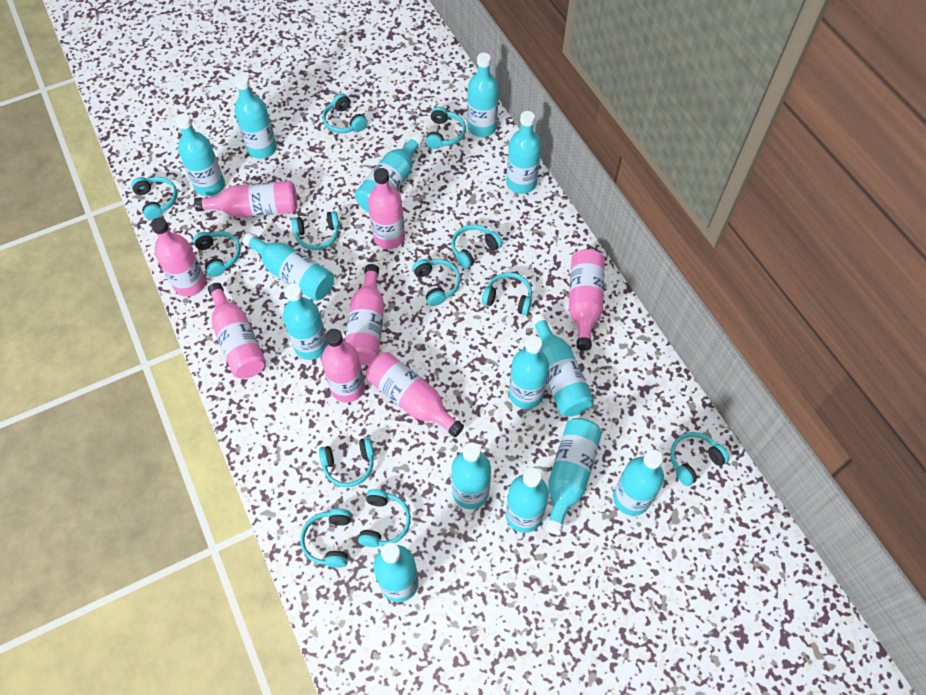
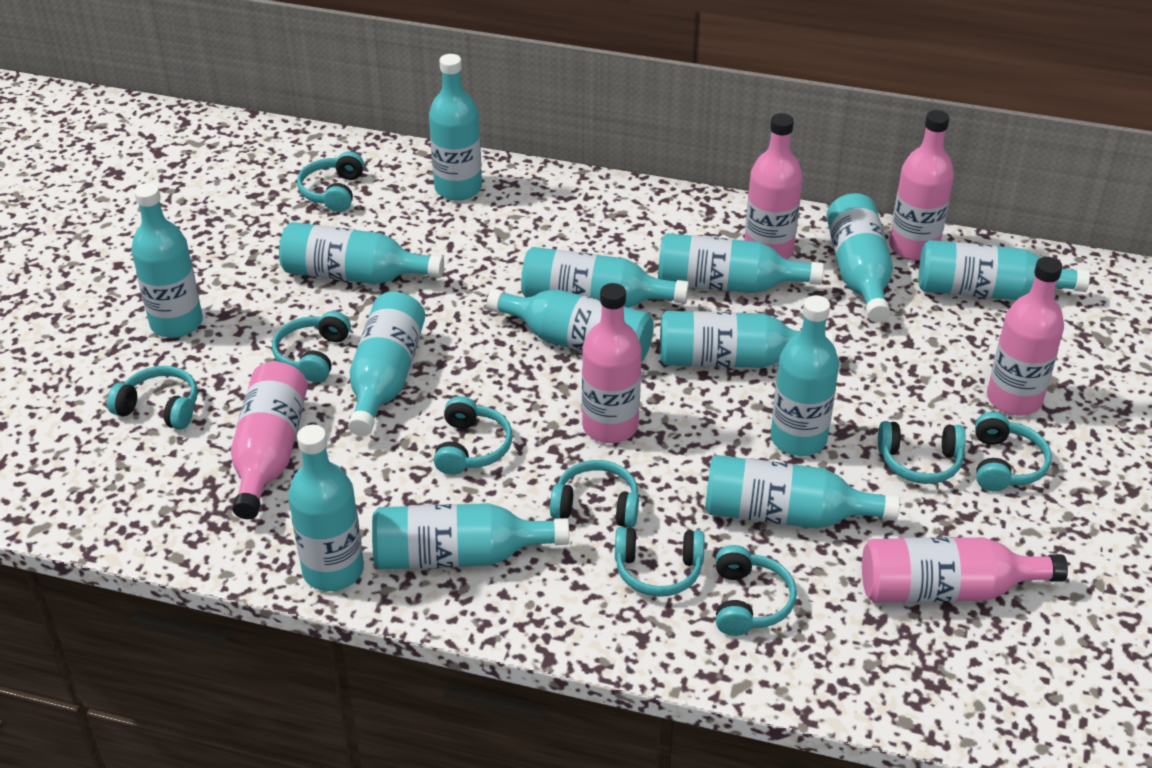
pink bottle: [151,217,206,297] [194,181,297,217] [208,283,266,379] [321,329,365,403] [345,264,384,365] [366,352,464,437] [368,168,405,249] [569,249,605,351] = 8 -> [231,362,308,519] [582,283,641,443] [744,113,803,259] [862,537,1068,603] [889,110,954,261] [987,257,1064,416] = 6
turquoise headphones: [131,177,177,220] [193,231,241,277] [291,211,339,250] [300,509,351,568] [319,438,374,487] [322,93,368,133] [358,489,411,547] [412,259,461,306] [426,107,466,149] [452,225,502,269] [482,272,532,315] [670,432,730,486] = 12 -> [107,366,198,430] [272,311,351,383] [297,151,364,212] [434,396,512,475] [550,460,639,527] [615,527,705,597] [716,545,797,636] [878,421,966,484] [975,412,1052,491] = 9

